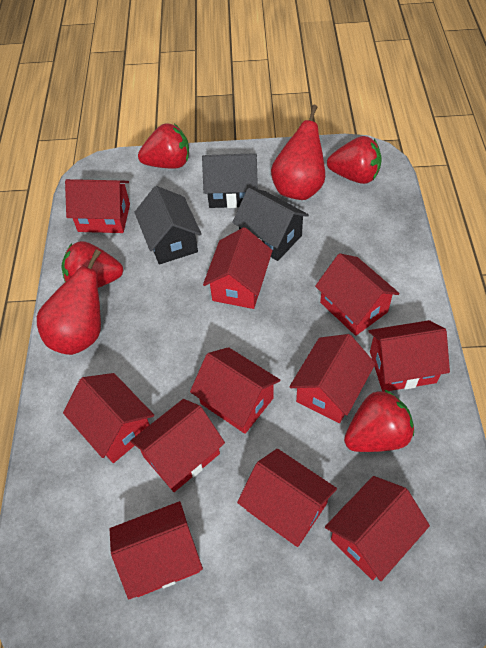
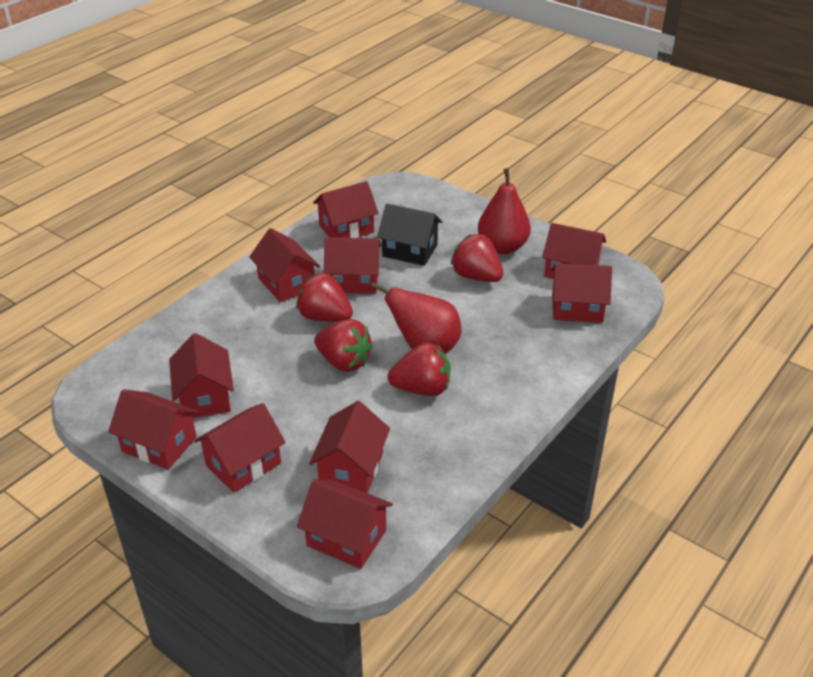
black house: [134,186,202,265] [202,153,258,208] [232,188,309,261] = 3 -> [377,204,442,266] = 1
red house: [63,373,154,463] [65,179,130,233] [110,501,203,599] [130,399,225,492] [190,347,280,434] [203,227,273,309] [237,449,337,547] [289,334,375,423] [315,253,400,336] [325,476,430,581] [368,320,450,392] = 11 -> [108,389,199,469] [169,333,234,418] [194,403,286,493] [249,228,320,302] [297,479,393,569] [309,401,390,493] [313,181,378,238] [324,237,381,294] [542,223,606,279] [551,263,612,323] = 10

